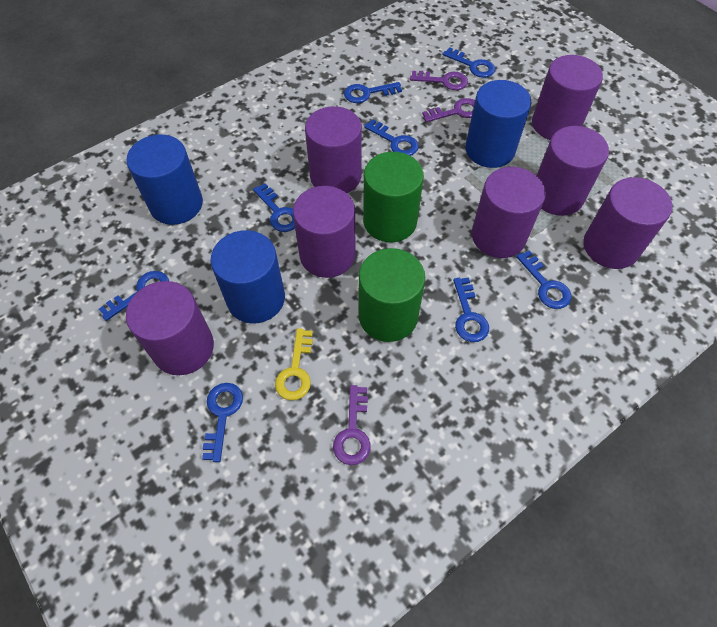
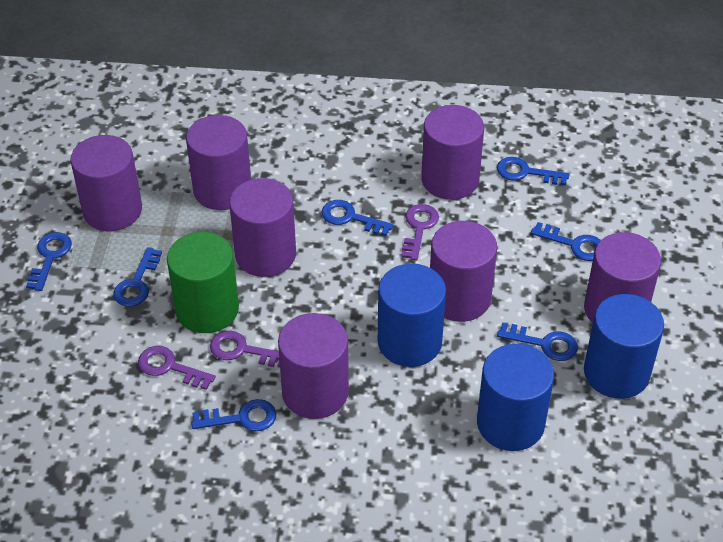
blue key: [99,271,169,321] [202,383,243,462] [253,183,295,232] [344,82,402,103] [364,119,419,156] [442,47,495,78] [453,277,489,342] [516,250,571,309] = 8 -> [26,232,72,291] [113,247,162,307] [191,399,276,431] [322,200,393,236] [497,157,569,185] [497,323,578,361] [531,222,601,261] = 7
green cylinder: [359,248,425,342] [363,152,424,242] = 2 -> [167,232,239,333] = 1
yellow key: [275,328,313,400] = 1 -> none = 0

